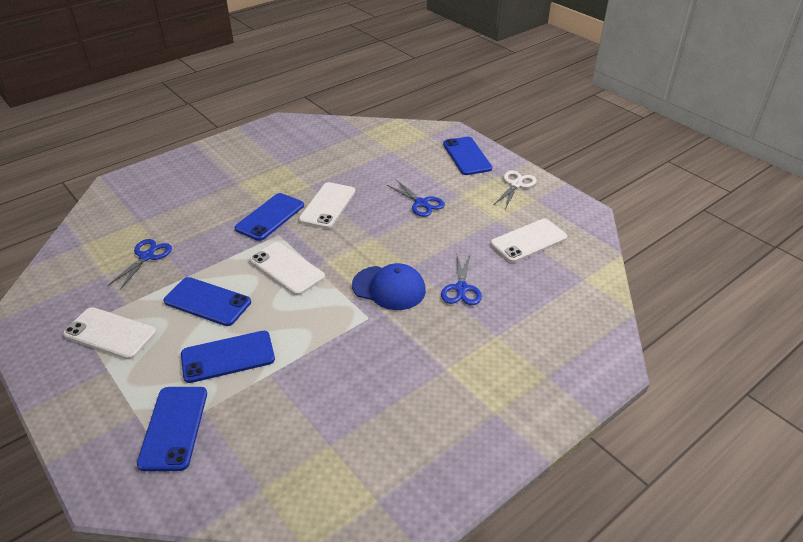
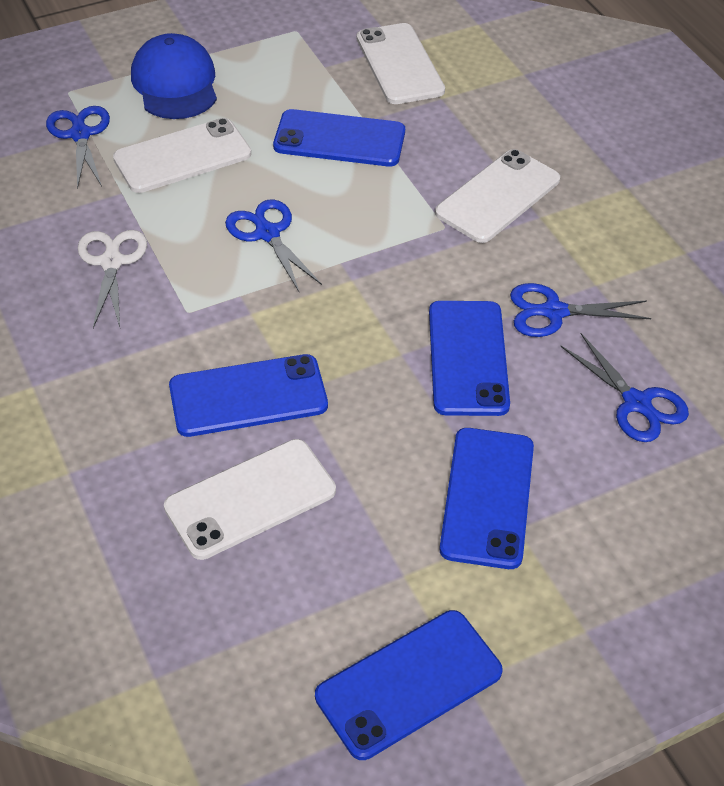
blue scissors: [107,239,172,290] [387,180,445,217] [441,255,482,305] = 3 -> [46,106,110,189] [225,199,322,292] [510,283,651,337] [560,333,689,442] = 4

